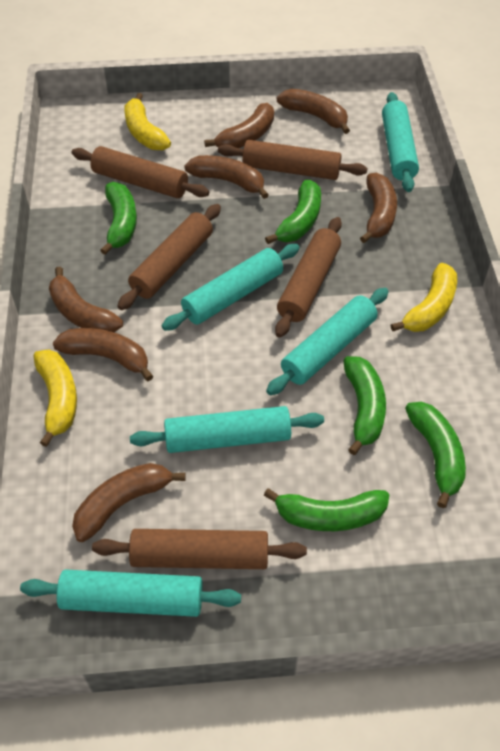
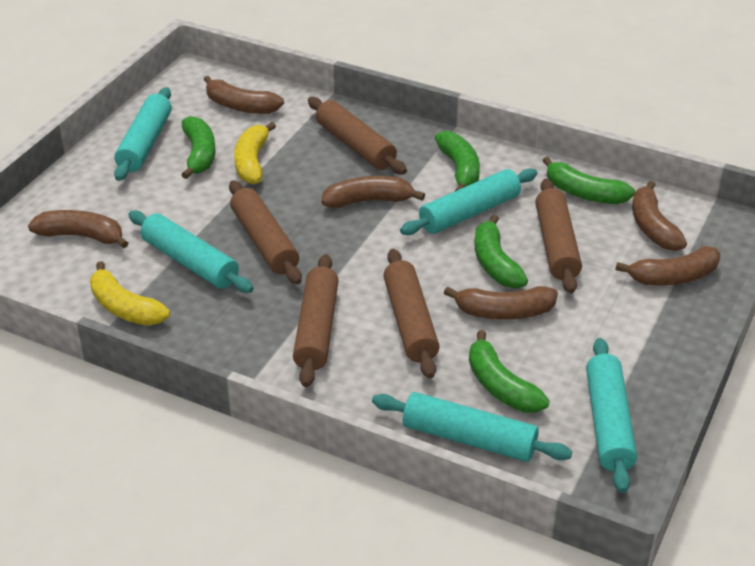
brown banana: [49,266,123,332] [53,328,153,381] [72,463,186,542] [184,155,269,199] [204,103,274,148] [277,89,350,134] [360,173,397,243] = 7 -> [28,210,128,248] [204,76,284,114] [321,176,425,208] [444,286,558,320] [615,246,721,286] [632,181,687,251] = 6
yellow banana: [34,349,77,447] [124,93,171,150] [391,263,457,332] = 3 -> [90,261,170,326] [234,122,276,184] = 2

